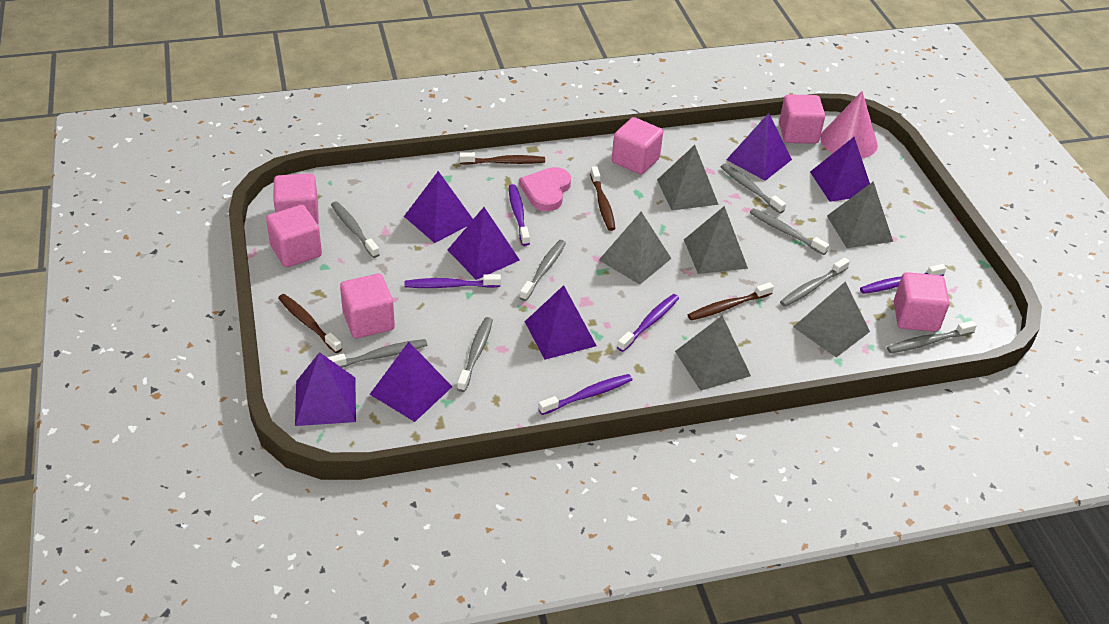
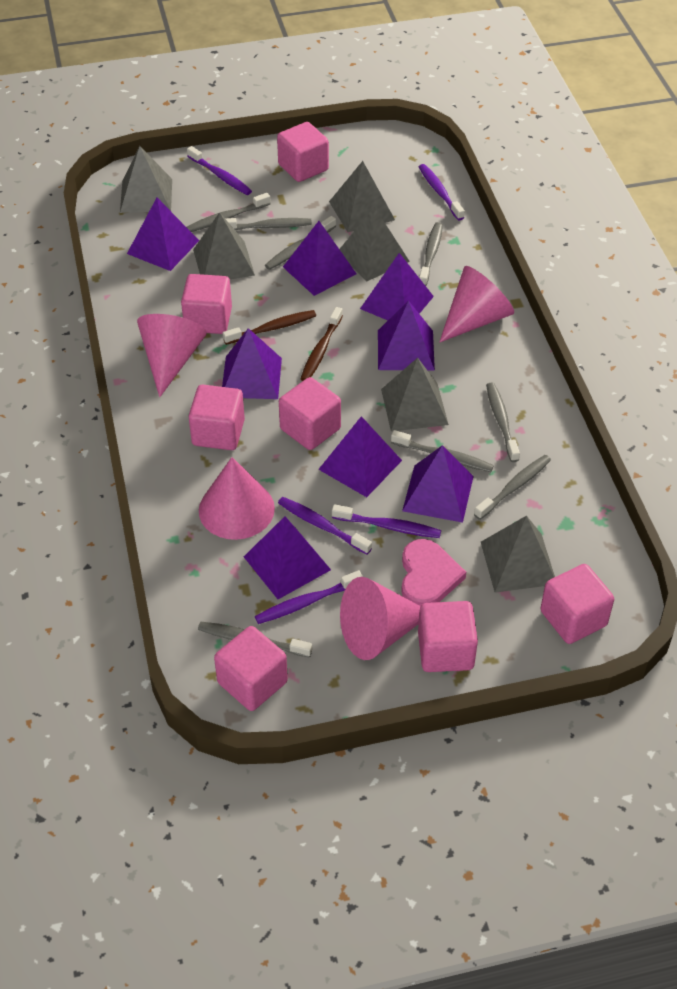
brown toothbrush: [278,294,342,353] [459,152,545,165] [590,166,615,231] [688,282,774,321] = 4 -> [223,310,316,345] [300,307,343,381] = 2
pink cone: [820,91,878,158] = 1 -> [137,314,207,397] [199,457,275,540] [340,577,420,660] [440,266,514,342] = 4
pink cube: [266,205,322,267] [274,174,319,224] [340,274,395,338] [612,117,663,174] [779,94,825,144] [894,272,950,332] = 6 -> [181,274,232,334] [189,385,245,450] [214,626,288,711] [277,122,329,182] [279,377,341,450] [418,601,478,672] [540,564,614,644] = 7
purple pyramid: [295,352,356,426] [370,342,452,422] [404,171,473,243] [448,207,520,280] [525,285,597,360] [726,113,792,181] [810,137,870,202] = 7 -> [127,198,199,271] [222,328,282,399] [244,516,331,599] [283,221,356,296] [318,416,402,497] [360,253,434,320] [378,300,435,371] [402,445,474,523] = 8

